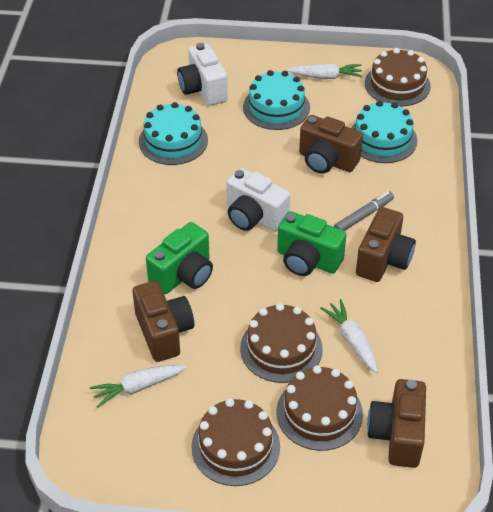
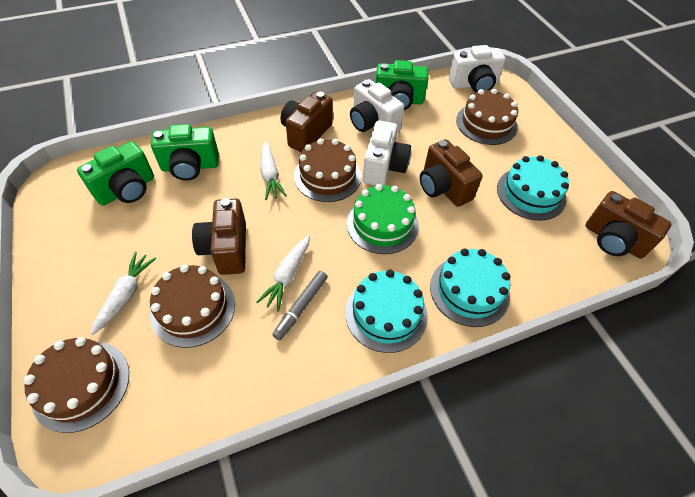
green cake: none = 0 -> [346,184,419,254] = 1
green camera: [146,222,213,294] [277,211,346,276] = 2 -> [77,141,154,206] [151,124,219,181] [376,60,428,110] = 3
white camera: [177,43,228,106] [226,168,290,231] = 2 -> [350,79,404,132] [363,121,411,186] [449,45,506,93] = 3

